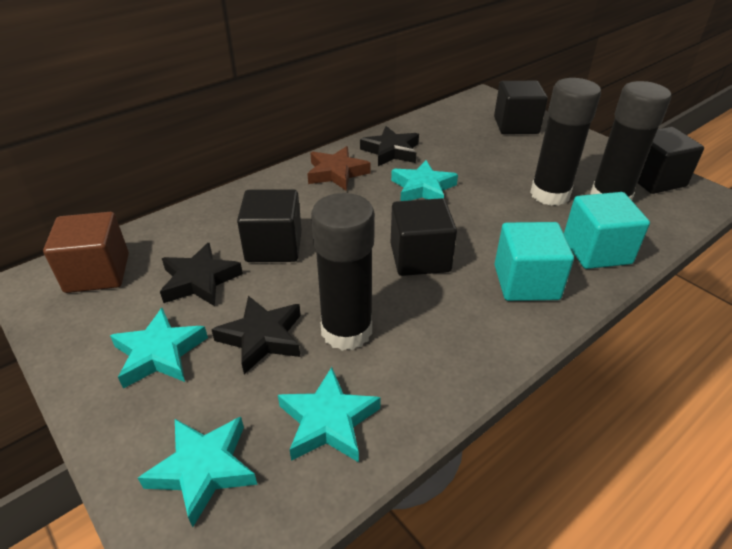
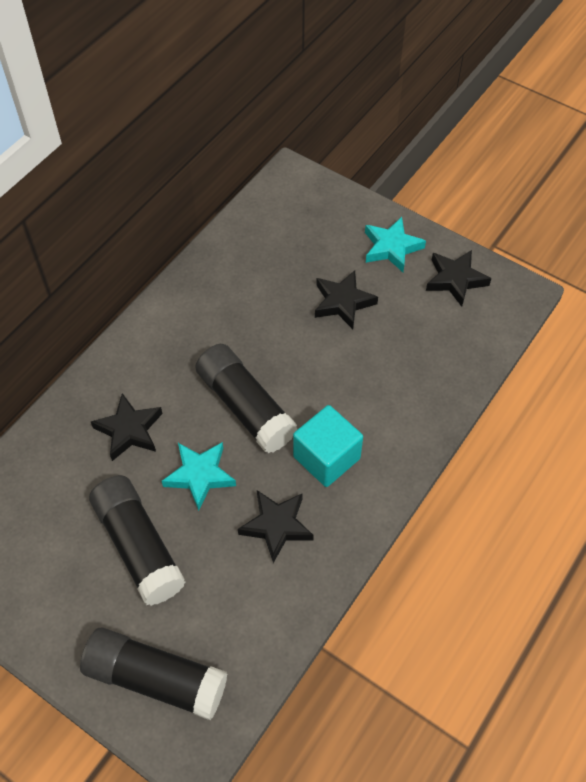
black cube: [237,189,302,262] [391,198,457,276] [494,81,548,134] [638,127,704,194] = 4 -> none = 0
black star: [160,243,243,306] [211,296,301,374] [360,126,419,166] = 3 -> [91,393,163,461] [238,490,314,563] [315,270,378,329] [426,250,491,307] = 4
brown cube: [43,212,129,293] = 1 -> none = 0
brown star: [307,146,371,191] = 1 -> none = 0
turquoise cube: [494,222,574,301] [564,192,650,269] = 2 -> [293,405,363,487] = 1
turquoise star: [110,308,208,389] [138,417,257,527] [278,367,381,462] [391,160,458,201] = 4 -> [162,442,236,511] [365,217,426,272] = 2

